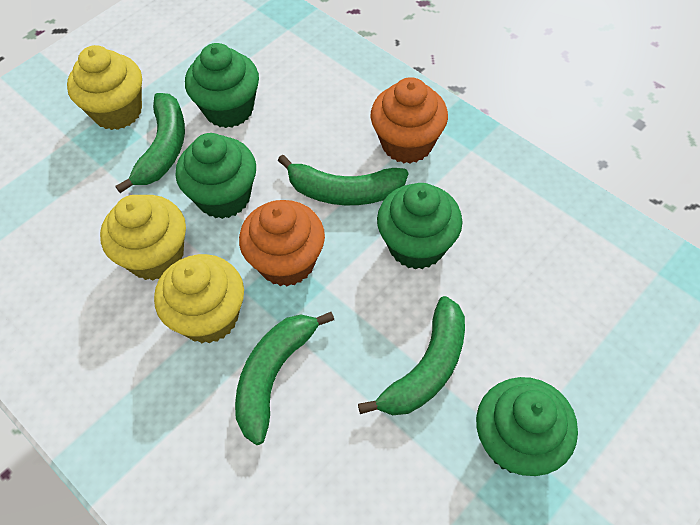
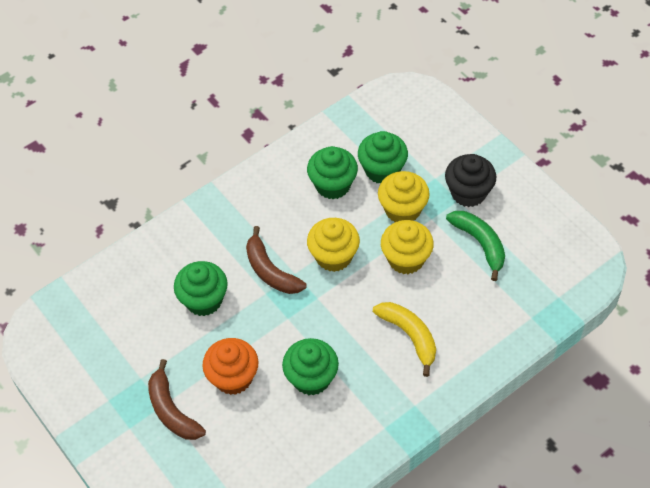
black cupcake: none = 0 -> [445,154,496,207] = 1
brown banana: none = 0 -> [148,359,206,440] [246,226,307,294] = 2
green banana: [115,93,185,193] [235,312,334,445] [278,155,408,205] [358,296,465,415] = 4 -> [446,211,505,281] = 1
orange cupcake: [239,200,325,287] [371,77,448,164] = 2 -> [202,338,259,395] = 1
yellow banana: none = 0 -> [373,302,436,377] = 1

